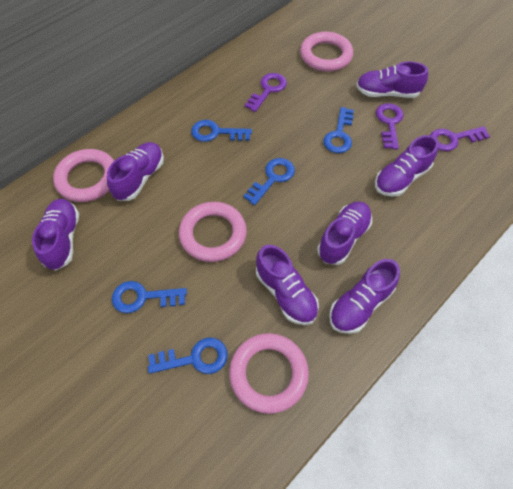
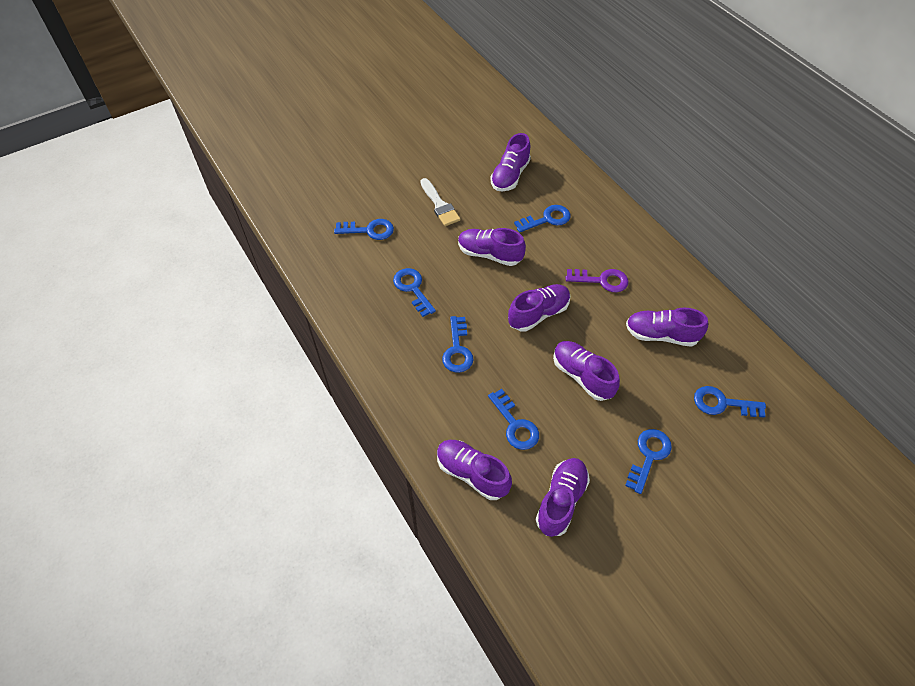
blue key: [112,281,187,313] [148,338,228,374] [191,120,252,142] [243,158,295,205] [323,107,354,153] = 5 -> [334,219,394,240] [393,268,436,317] [442,316,473,373] [488,389,539,450] [514,205,571,233] [625,429,672,494] [694,386,766,418] = 7
pink ring: [53,149,114,202] [179,202,247,262] [229,333,309,414] [300,32,353,72] = 4 -> none = 0
purple key: [245,73,287,112] [376,103,404,150] [430,126,490,151] = 3 -> [566,269,629,292] = 1
white brush: none = 0 -> [420,178,460,226] = 1

